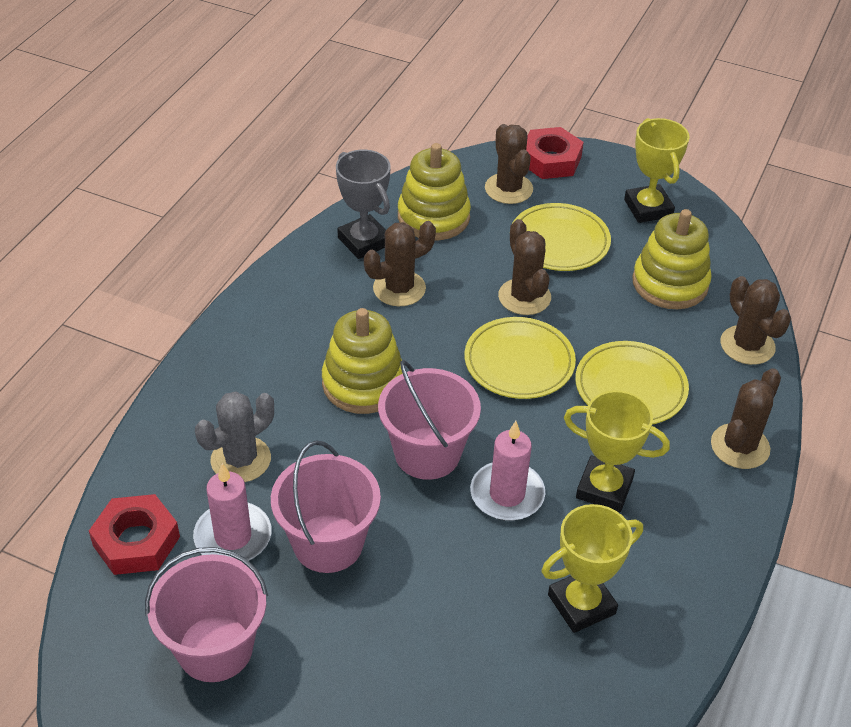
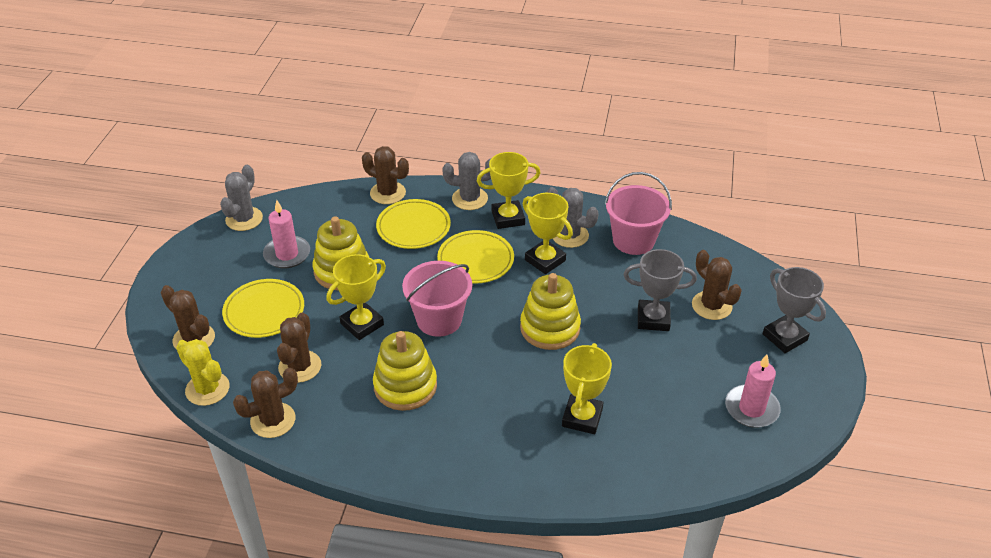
grey cactus: [195,391,274,482] = 1 -> [220,165,263,231] [442,152,491,210] [546,187,599,248] = 3
grey trophy: [336,150,391,259] = 1 -> [624,249,697,331] [763,267,826,353] = 2
pink bucket: [145,547,268,682] [271,441,381,573] [378,360,481,480] = 3 -> [402,261,472,337] [605,172,672,255] = 2
red nut: [89,494,180,575] [526,127,584,179] = 2 -> none = 0
yellow cactus: none = 0 -> [176,339,229,406] = 1
yellow trophy: [541,504,643,633] [564,390,670,512] [624,118,690,223] = 3 -> [327,254,386,340] [477,152,540,229] [523,193,573,274] [562,343,612,434] = 4

